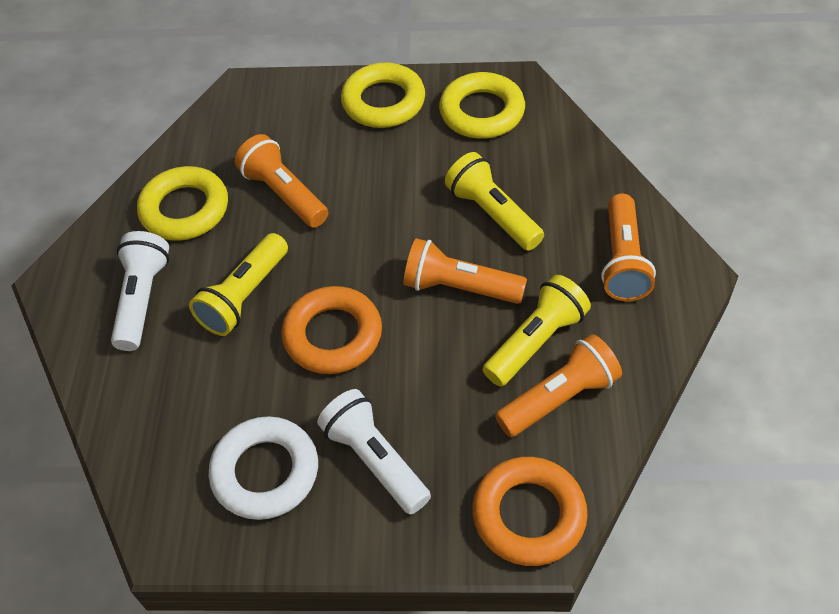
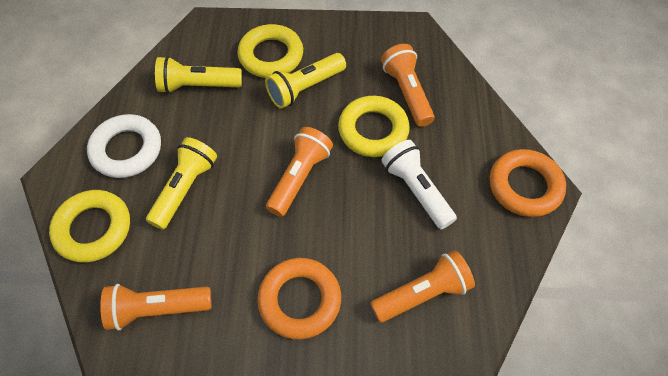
white flashlight: [111,231,169,351] [317,389,431,515] = 2 -> [381,140,457,229] = 1

